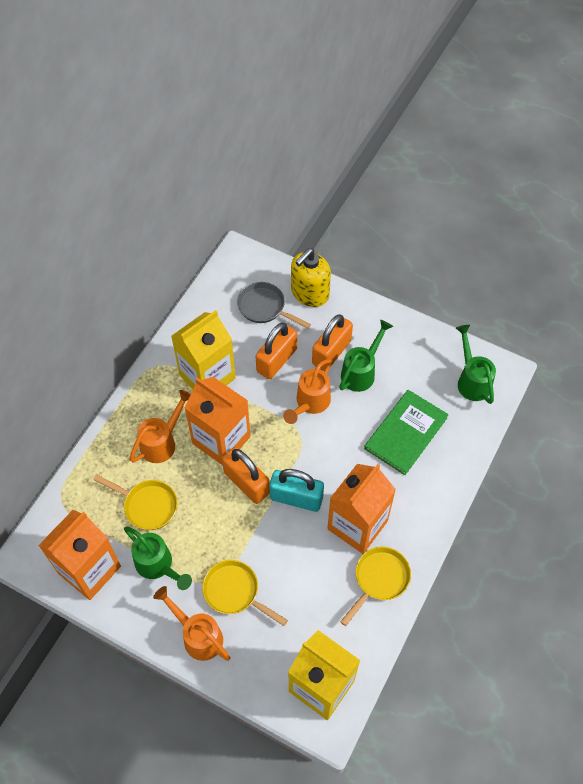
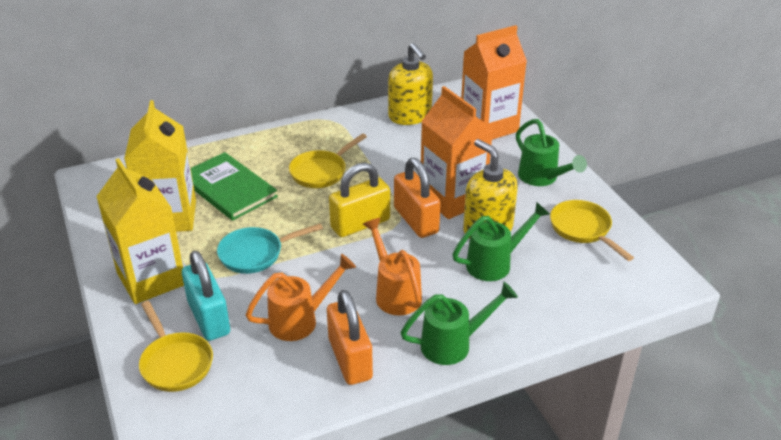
grey pan: [237,282,311,328] = 1 -> none = 0
orange carton: [38,510,121,600] [184,377,251,465] [327,464,396,554] = 3 -> [421,86,493,219] [461,25,527,140] = 2
orange padlock: [222,447,270,504] [255,323,297,379] [312,314,353,371] = 3 -> [327,290,373,385] [394,158,441,238] = 2
orange watering can: [129,390,191,463] [153,586,231,661] [283,359,331,424] = 3 -> [246,254,356,341] [363,218,422,316] = 2
turquoise pan: none = 0 -> [217,223,323,274] = 1
yellow padlock: none = 0 -> [329,162,390,237] = 1
yellow soap dispenser: [291,248,331,307] = 1 -> [388,43,433,125] [463,139,518,239] = 2

